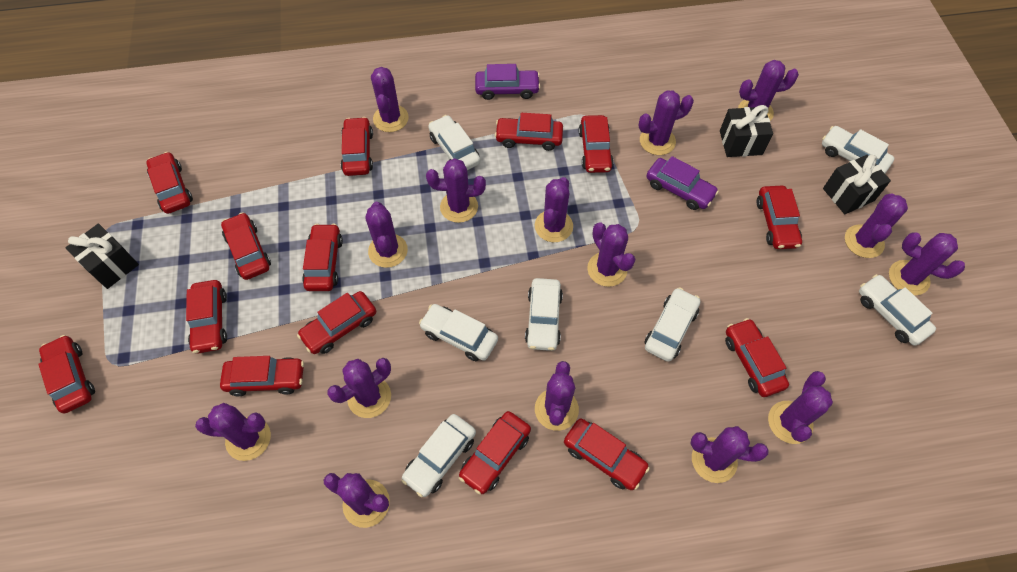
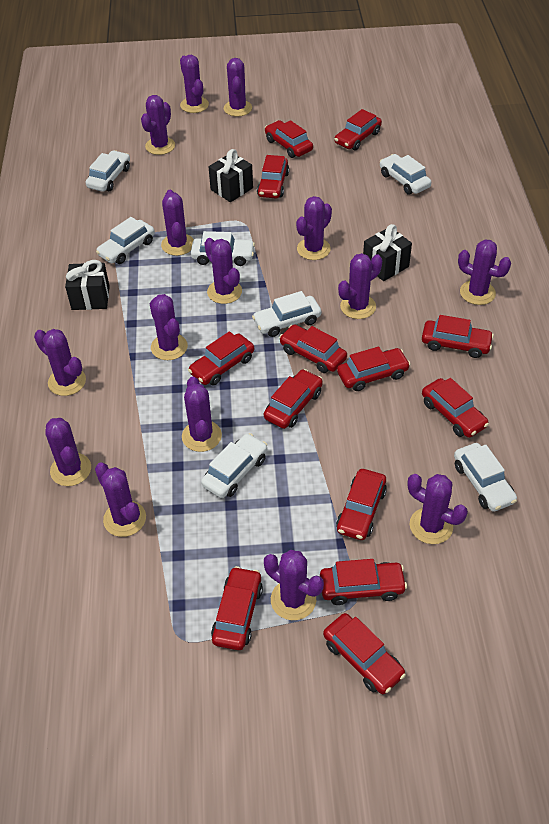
purple car: [475,64,540,100] [646,156,719,210] = 2 -> none = 0
red car: [38,335,95,413] [146,152,193,214] [186,280,227,354] [220,356,304,397] [221,212,271,280] [297,291,376,354] [302,223,343,291] [341,117,373,176] [459,411,531,494] [495,113,563,151] [564,418,650,490] [579,115,614,173] [725,318,789,397] [757,186,802,249] = 14 -> [188,331,254,386] [211,566,263,650] [257,155,289,198] [264,369,323,429] [265,120,313,158] [279,324,347,373] [320,559,407,605] [323,613,406,694] [335,109,382,150] [336,469,387,540] [337,346,410,391] [422,315,494,358] [422,378,489,438] = 13

